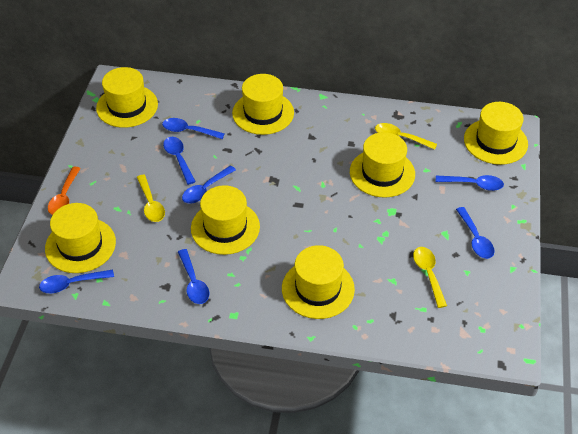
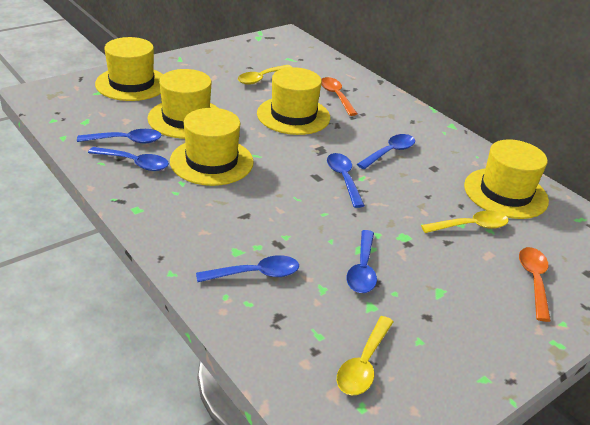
blue spoon: [39,269,114,293] [162,118,225,139] [163,137,196,185] [178,249,209,304] [182,165,236,204] [435,175,504,191] [456,207,495,259] = 7 -> [77,129,162,144] [88,147,169,171] [196,255,299,282] [327,153,365,208] [346,230,377,293] [357,134,415,169] = 6
orange spoon: [48,167,81,215] = 1 -> [321,77,357,116] [519,247,551,322] = 2
yellow hat: [45,203,116,273] [96,67,158,128] [191,185,260,255] [232,74,294,135] [282,245,355,319] [350,132,415,198] [464,102,528,165] = 7 -> [95,37,163,101] [148,69,218,139] [170,108,254,186] [257,67,330,135] [464,139,549,219] = 5

